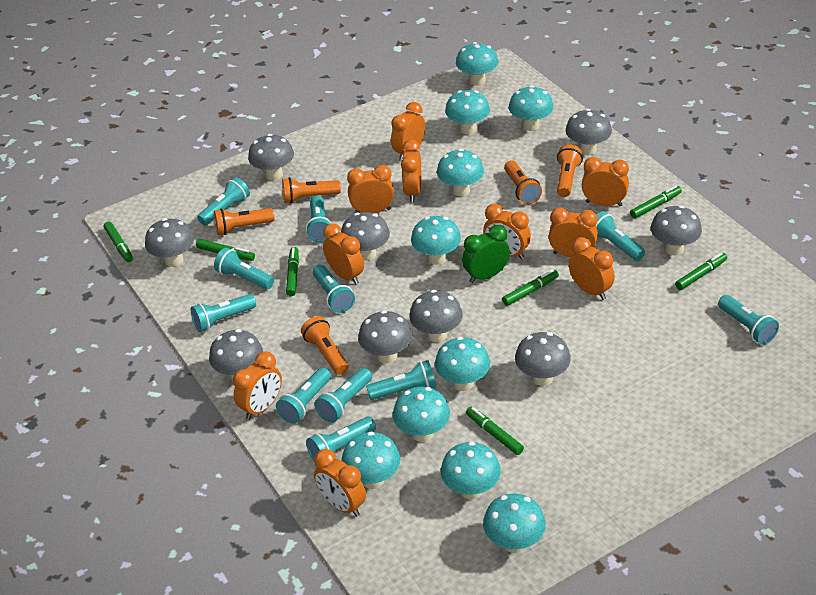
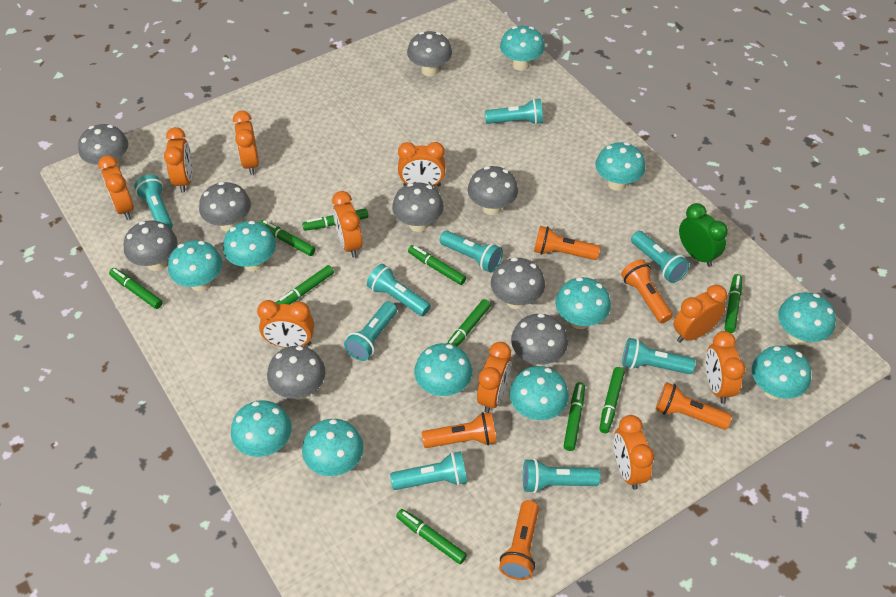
green marker: [104,221,133,262] [196,239,255,261] [286,247,299,296] [466,407,524,455] [502,269,559,306] [630,186,682,218] [675,253,727,290] = 7 -> [109,268,163,309] [260,220,316,256] [276,265,334,304] [302,208,368,231] [396,509,467,564] [408,245,466,285] [447,299,491,347] [564,382,585,451] [599,367,625,433] [724,274,742,333] = 10
turquoise flashlight: [191,294,256,332] [197,177,250,226] [214,248,274,290] [276,367,331,424] [306,195,331,243] [306,416,376,461] [313,265,355,313] [315,368,372,423] [366,360,436,400] [596,211,645,261] [718,295,779,345] = 11 -> [134,175,173,229] [344,301,397,361] [367,264,431,316] [390,451,467,490] [440,231,503,272] [485,98,543,125] [523,458,600,493] [622,338,695,374] [631,231,689,283] = 9
turquoise mushroom: [341,432,400,489] [393,387,450,442] [411,216,461,265] [435,337,490,391] [437,149,484,196] [441,441,501,499] [445,90,490,134] [456,42,498,86] [483,493,546,553] [509,85,554,131] = 10 -> [168,240,222,291] [223,221,276,272] [231,400,292,457] [302,419,364,476] [414,343,472,397] [500,26,545,71] [510,366,569,421] [555,277,611,329] [595,142,645,191] [752,346,811,399] [778,292,836,345] = 11

